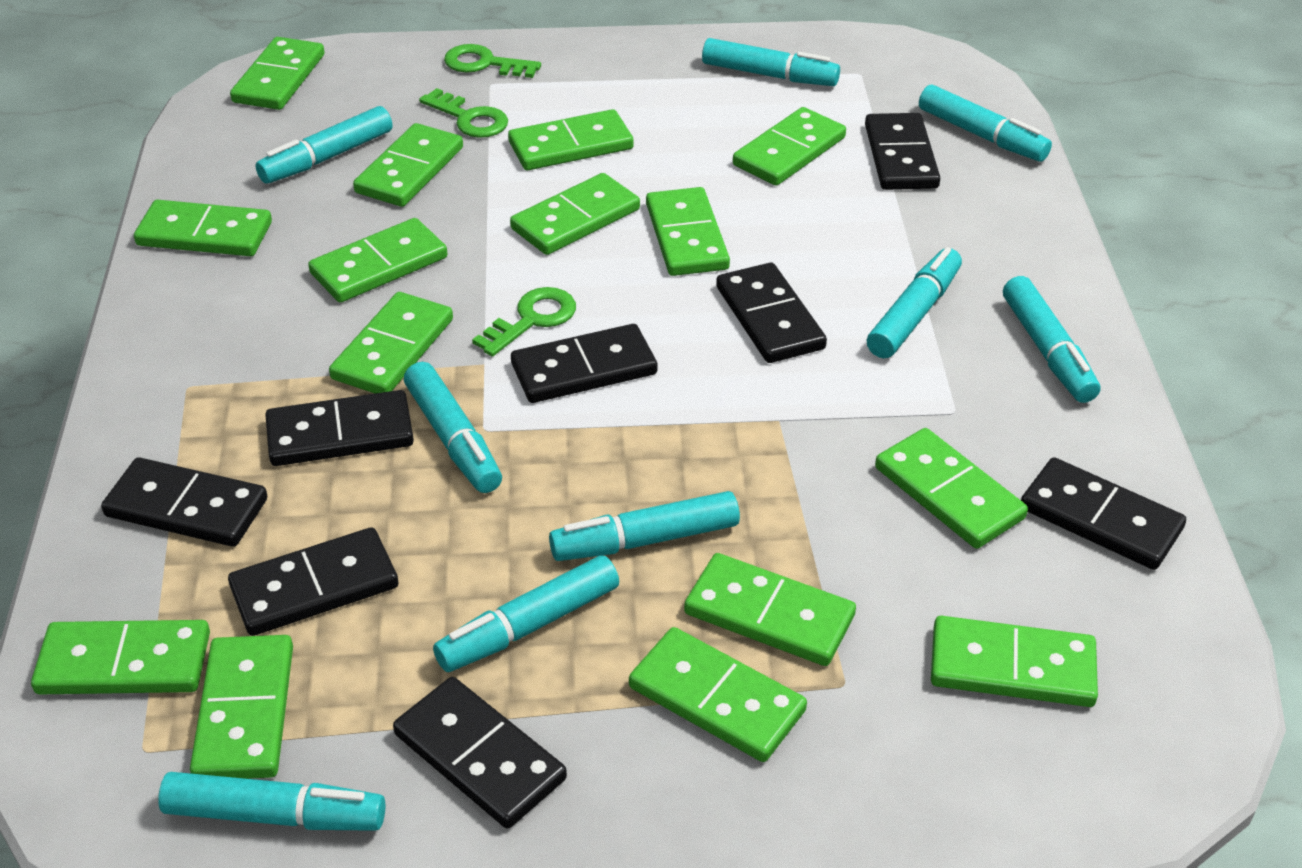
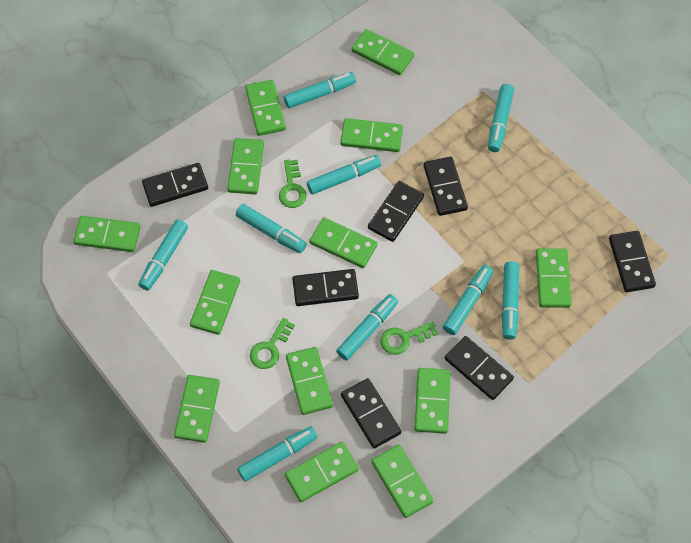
black domino: [101,457,267,547] [228,527,398,636] [265,390,414,466] [393,677,567,828] [511,324,658,403] [716,263,827,363] [865,113,940,190] [1021,457,1186,570] = 8 -> [142,163,208,207] [292,269,359,306] [341,378,401,448] [368,181,424,242] [424,157,468,216] [445,336,514,400] [609,231,656,292] = 7
green domino: [31,620,210,694] [134,200,272,256] [190,635,293,779] [230,37,324,110] [308,218,447,303] [329,292,453,393] [353,123,463,207] [508,109,634,170] [510,173,640,255] [629,627,807,762] [646,187,730,276] [684,553,856,666] [733,107,846,186] [875,428,1028,549] [931,616,1098,707] = 15 -> [73,216,141,252] [174,375,220,443] [190,270,240,335] [227,138,264,194] [245,80,286,136] [285,442,359,502] [286,347,333,415] [309,217,377,268] [340,118,403,152] [352,29,414,75] [371,445,434,518] [414,368,450,434] [536,248,572,308] = 13

